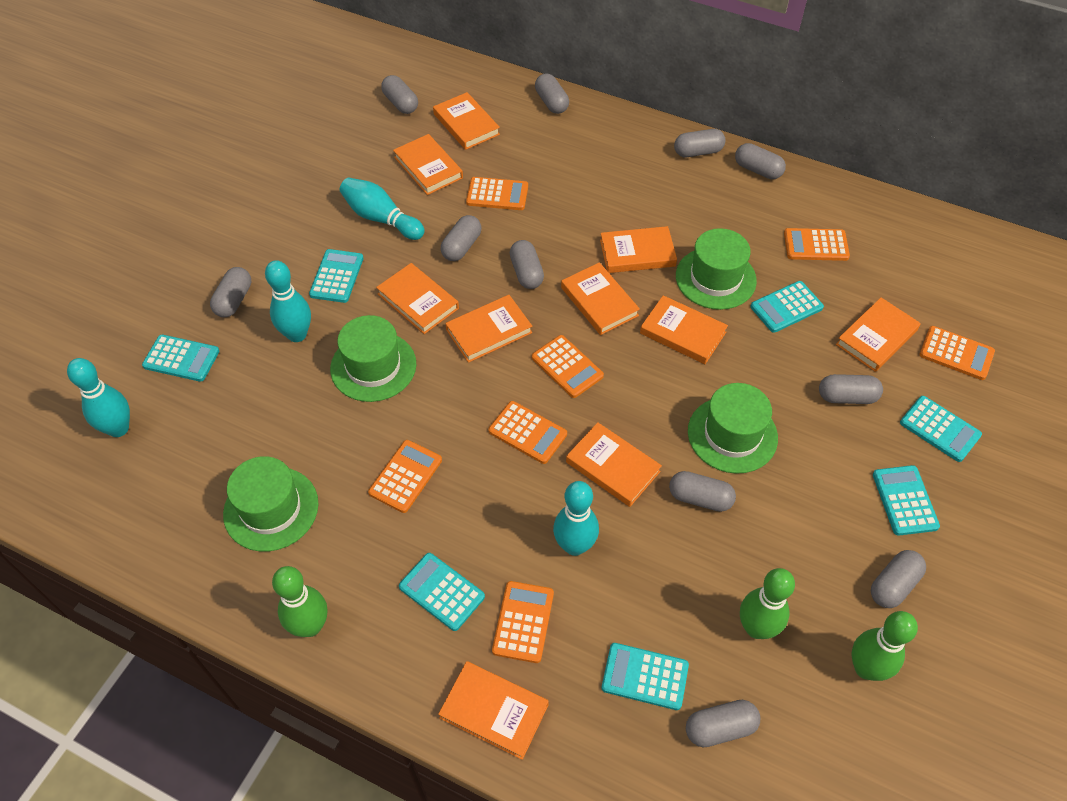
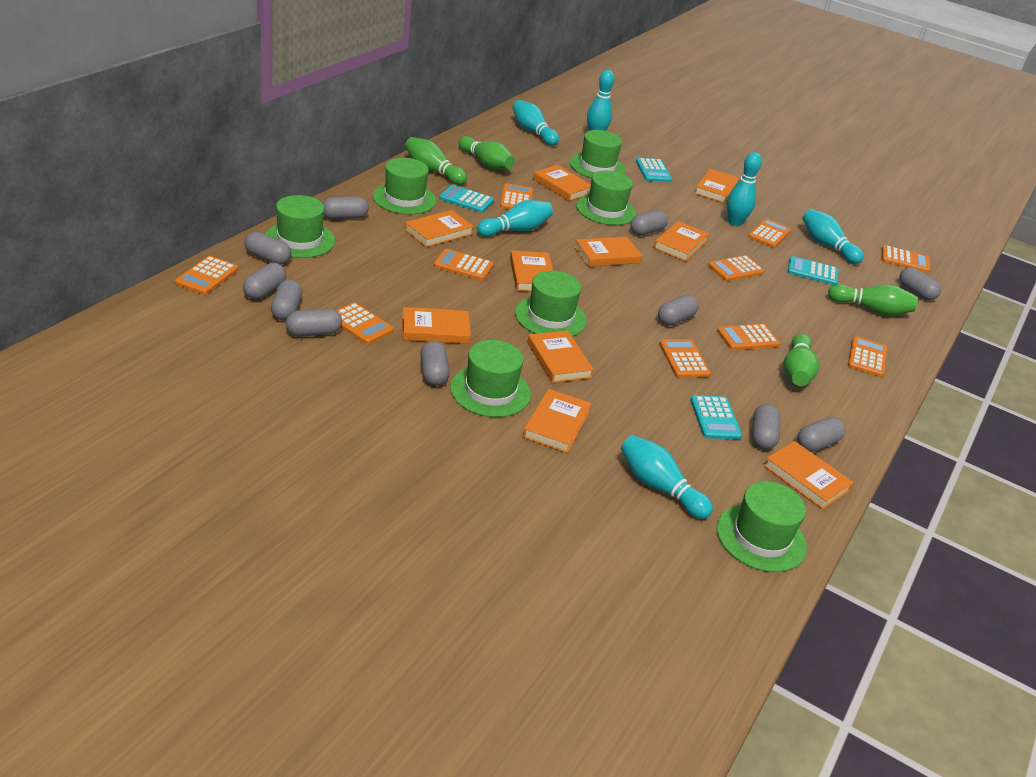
green bowling pin: [272,566,327,637] [740,568,795,639] [852,611,918,681] = 3 -> [405,137,467,185] [458,136,515,170] [783,334,819,386] [828,284,917,316] = 4
green hat: [223,456,318,552] [330,315,416,402] [676,228,757,310] [688,383,778,474] = 4 -> [265,195,335,258] [373,158,436,214] [450,340,531,417] [515,271,587,336] [570,130,626,178] [576,170,636,225] [717,481,807,572] = 7
orange calculator: [368,440,442,513] [466,177,528,210] [488,401,567,464] [492,581,554,663] [532,335,604,398] [784,228,850,261] [919,326,995,380] = 7 -> [175,256,238,295] [336,302,394,344] [434,249,494,281] [500,183,533,209] [659,339,711,378] [708,255,764,281] [717,324,780,350] [748,218,791,248] [848,336,887,377] [882,245,931,273] = 10
turquoise bowling pin: [67,358,130,437] [265,260,311,342] [340,178,425,240] [553,481,599,556] = 4 -> [477,200,553,237] [512,100,559,146] [587,70,614,131] [621,435,713,519] [727,152,762,226] [802,209,864,264] = 6
turquoise calculator: [142,335,219,382] [309,249,364,303] [399,553,485,631] [602,643,689,710] [750,281,824,333] [873,465,940,536] [900,396,982,462] = 7 -> [439,185,494,213] [636,158,672,182] [690,395,742,440] [788,256,839,285] = 4

